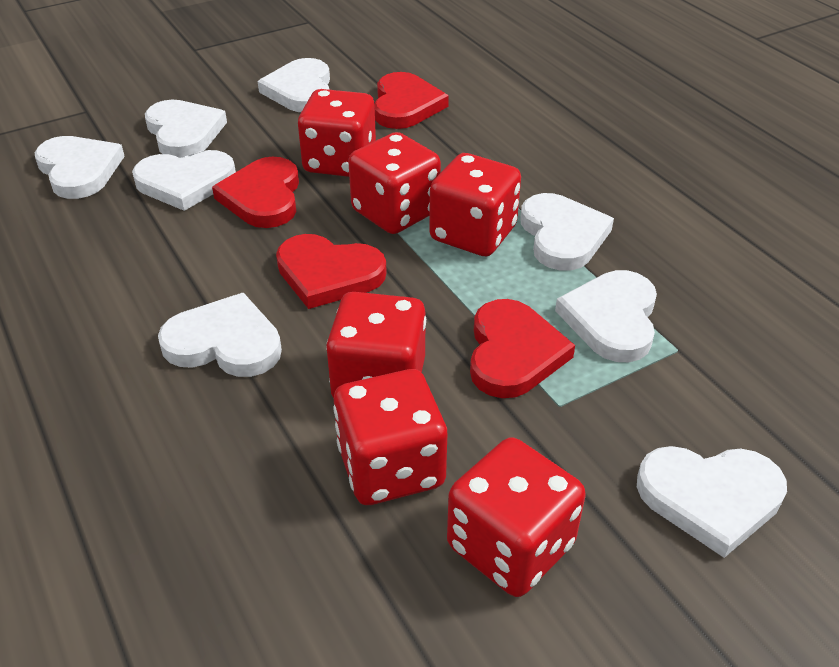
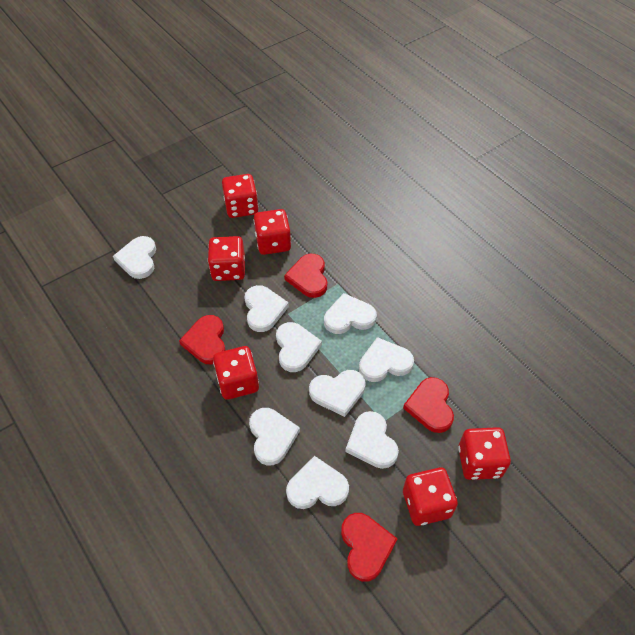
white heart: [35,136,125,199] [132,150,236,211] [145,100,227,158] [158,293,282,377] [258,58,330,112] [520,193,614,271] [555,270,657,362] [637,446,787,558] = 8 -> [113,236,156,279] [244,285,289,332] [249,408,300,466] [276,322,322,372] [286,456,349,509] [309,370,366,417] [324,293,377,334] [345,411,399,469] [359,337,414,382] = 9

